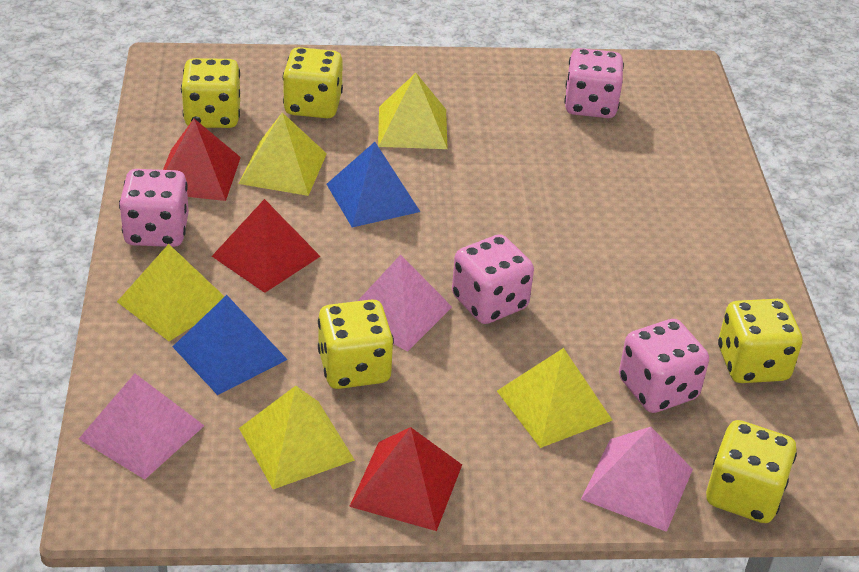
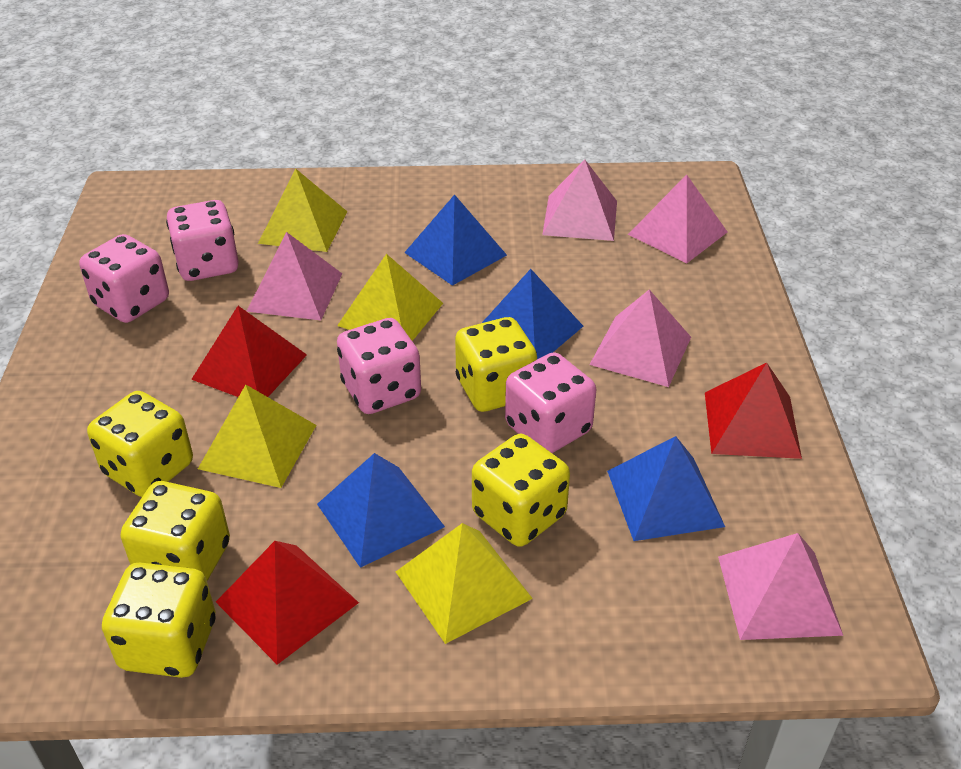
blue pyramid: [173,295,288,395] [326,142,420,228] = 2 -> [317,453,445,568] [404,194,507,286] [482,269,583,359] [607,436,725,541] = 4
pink pyramid: [79,374,204,480] [358,255,452,351] [581,427,693,532] = 3 -> [247,232,342,320] [542,160,617,241] [589,290,691,387] [628,174,727,263] [718,533,843,640] = 5
yellow pyramid: [117,244,225,341] [239,112,327,196] [239,386,355,489] [378,73,448,149] [497,348,612,448] = 5 -> [198,385,316,488] [258,169,348,252] [337,254,443,341] [396,523,533,644] = 4

